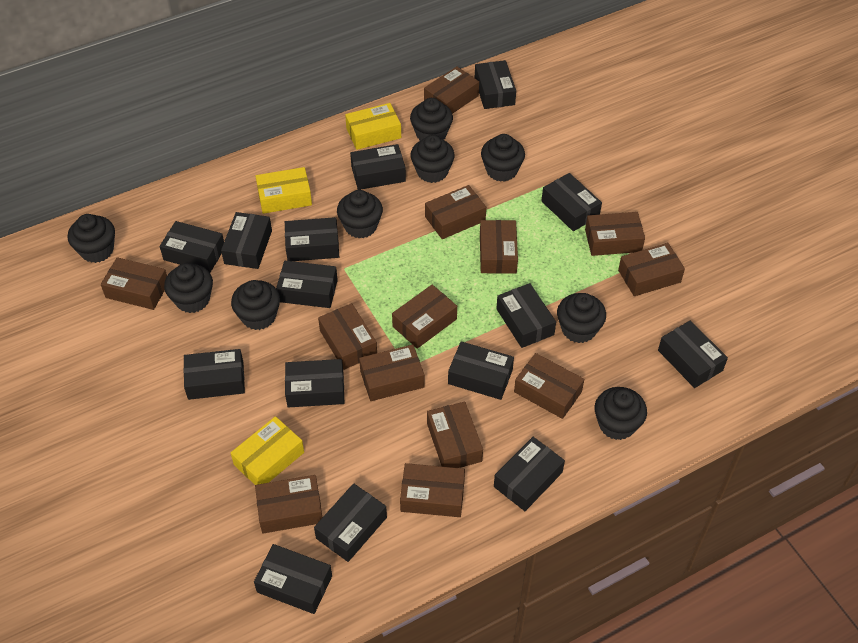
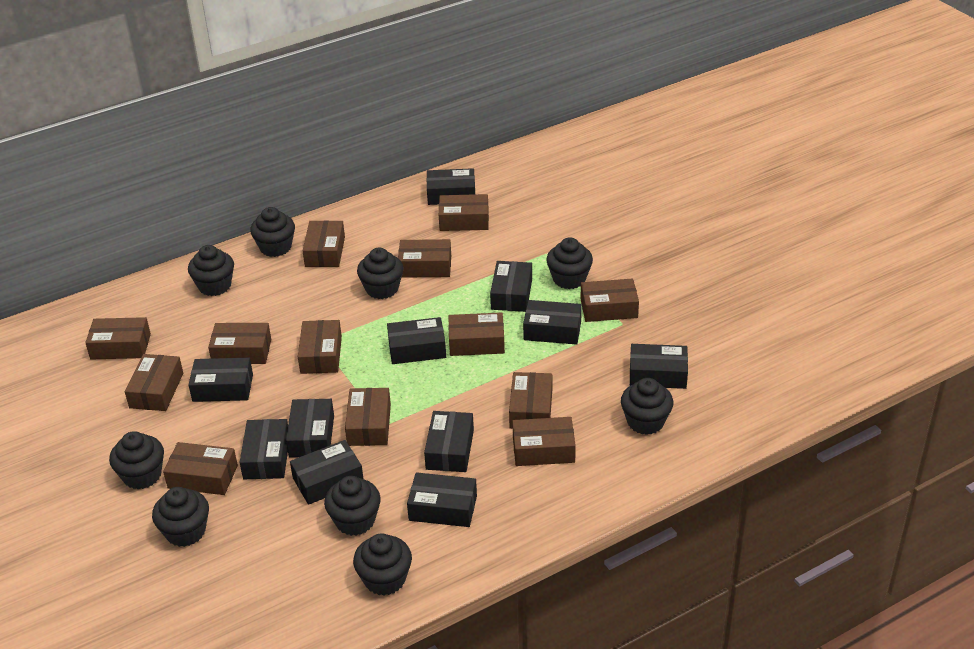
black box: [160,221,224,273] [184,349,245,400] [221,212,272,269] [254,544,332,614] [276,261,338,308] [285,217,339,261] [285,359,344,408] [314,483,387,562] [350,144,406,190] [448,341,514,400] [475,60,516,109] [494,437,565,511] [496,283,556,348] [541,173,602,231] [658,320,728,388] = 15 -> [189,358,253,402] [240,419,288,479] [286,399,334,458] [290,440,363,505] [387,317,446,364] [407,472,477,527] [424,411,474,472] [427,168,475,205] [490,261,532,312] [523,300,582,345] [630,344,688,389] = 11
yellow box: [231,416,304,485] [256,167,312,214] [345,103,401,150] = 3 -> none = 0

